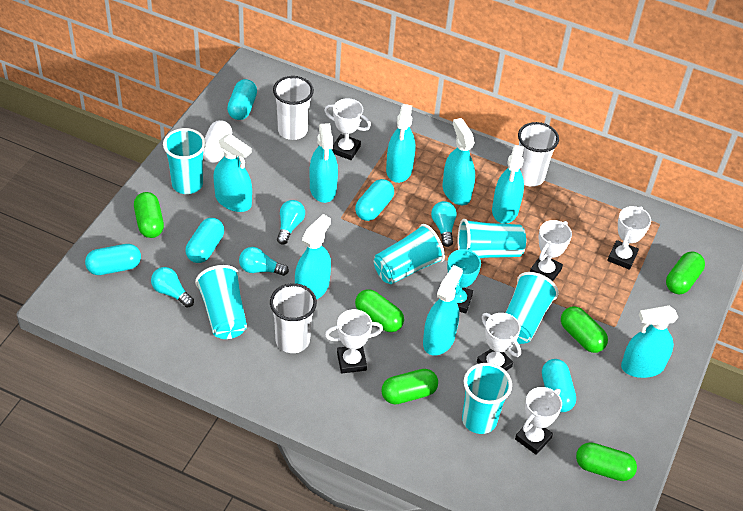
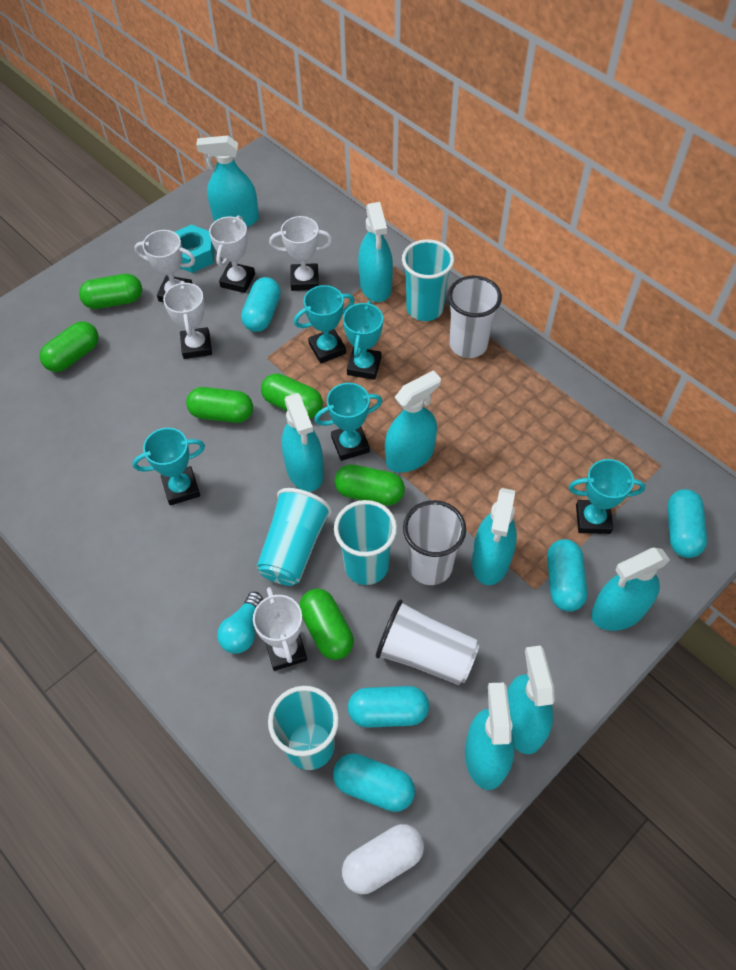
turquoise cup: [163,128,206,194] [195,265,247,339] [374,224,445,284] [458,219,526,258] [462,363,512,434] [506,272,559,344] = 6 -> [257,488,332,586] [268,686,339,770] [334,500,397,585] [402,239,454,321] = 4
turquoise light bulb: [151,267,194,308] [239,247,289,276] [277,200,305,245] [431,201,457,247] = 4 -> [217,592,263,654] = 1
turquoise nut: none = 0 -> [175,224,215,273] = 1
turquoise trophy: [447,248,481,313] = 1 -> [132,428,205,506] [294,285,355,364] [314,383,382,461] [343,301,383,380] [569,459,645,534] = 5
white trophy: [324,98,371,160] [325,309,383,373] [477,313,521,371] [515,387,562,455] [530,220,572,281] [607,206,651,270] = 6 -> [134,230,195,302] [163,281,212,359] [209,216,255,293] [253,587,307,671] [269,216,332,291] = 5

